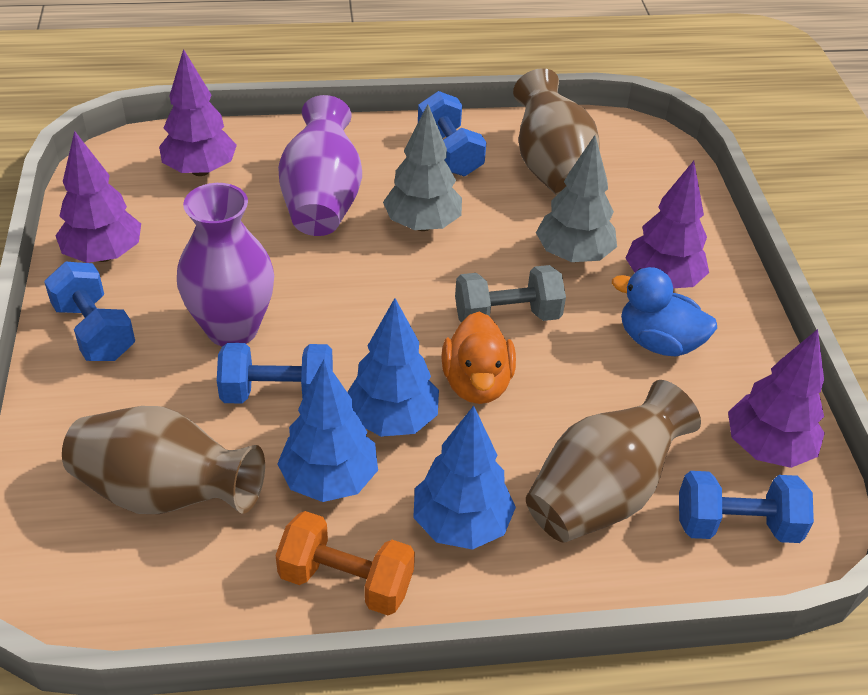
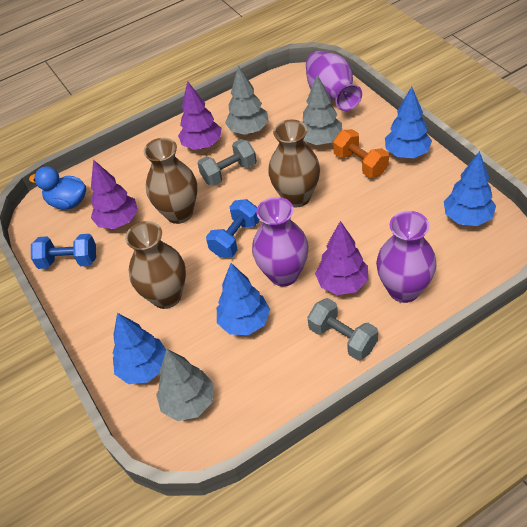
blue dumbbell: [44,262,135,361] [217,343,333,403] [418,91,487,176] [679,471,814,543] = 4 -> [31,234,96,269] [206,199,260,258] = 2
blue tree: [277,359,378,502] [347,298,439,437] [413,406,516,550] = 3 -> [113,313,166,384] [217,263,270,335] [385,86,432,158] [444,151,496,226] = 4
grey dumbbell: [455,265,566,323] = 1 -> [197,139,257,186] [307,298,378,360] = 2
grey tree: [383,104,462,231] [536,135,617,262] = 2 -> [156,349,214,421] [225,66,269,135] [303,75,342,145] = 3
orange duck: [441,312,516,404] = 1 -> none = 0
purple tree: [55,131,141,263] [159,49,237,176] [625,161,709,288] [728,329,825,468] = 4 -> [91,159,138,229] [178,81,221,150] [315,221,368,295] = 3
purple vase: [177,183,274,347] [278,95,362,236] = 2 -> [252,197,309,286] [306,51,362,111] [376,211,437,303] = 3

